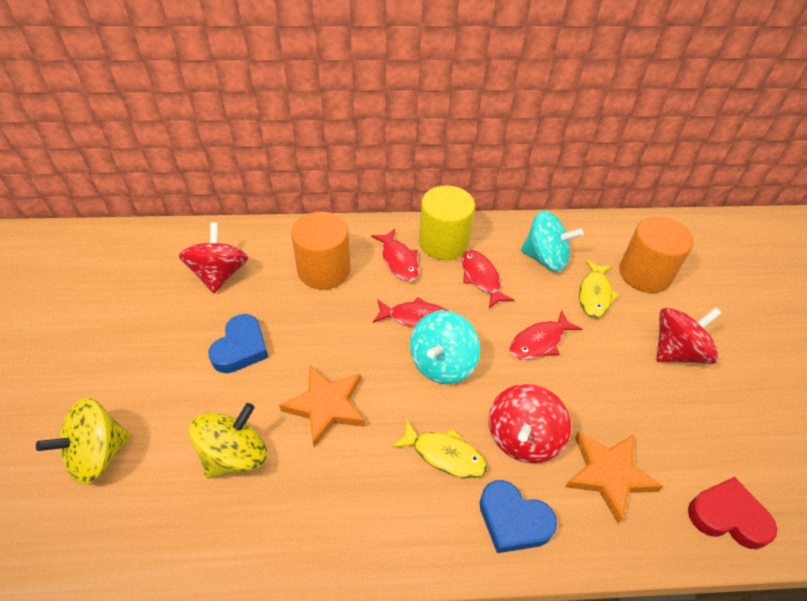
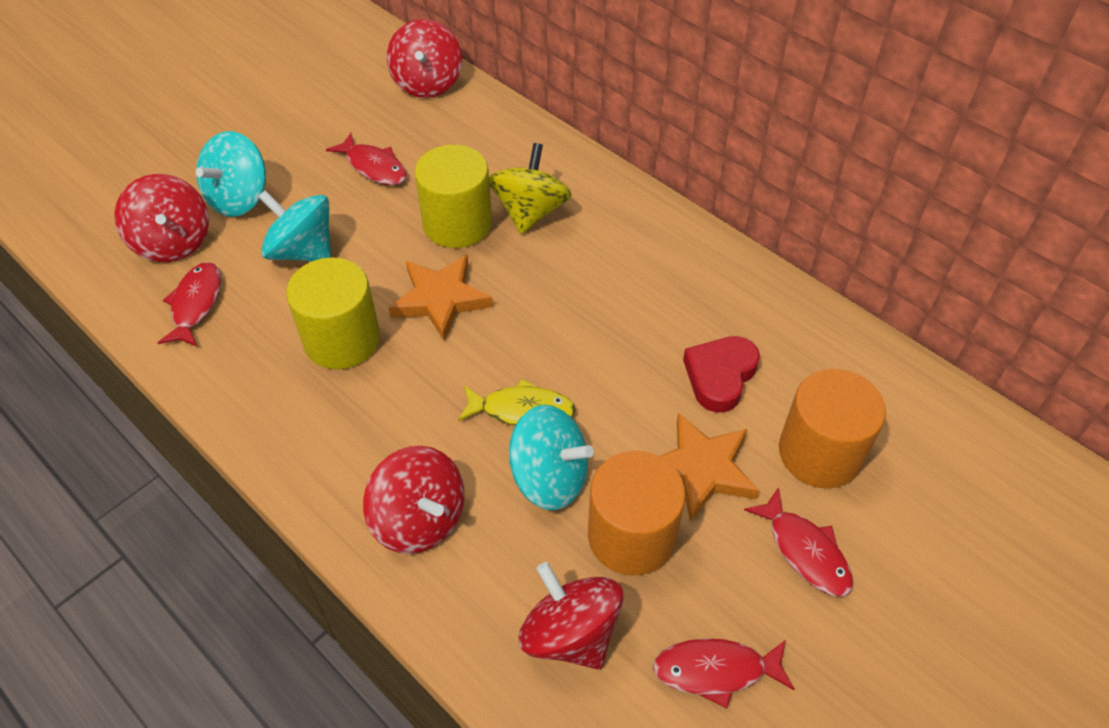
blue heart: [208,314,269,373] [479,480,557,553] = 2 -> none = 0
red spinning top: [179,222,248,293] [489,384,571,463] [656,307,722,364] = 3 -> [115,174,209,262] [363,446,464,554] [387,19,462,98] [519,562,623,669] = 4
turquoise spinning top: [410,310,480,384] [521,211,583,272] = 2 -> [196,131,266,217] [258,190,331,261] [509,405,594,510] = 3
yellow cylinder: [419,186,475,260] = 1 -> [286,257,380,369] [414,145,492,248] = 2
yellow fish: [392,419,487,478] [579,260,619,318] = 2 -> [458,379,576,426] = 1
yellow spinning top: [36,398,131,485] [189,403,267,479] = 2 -> [489,143,572,234] = 1

